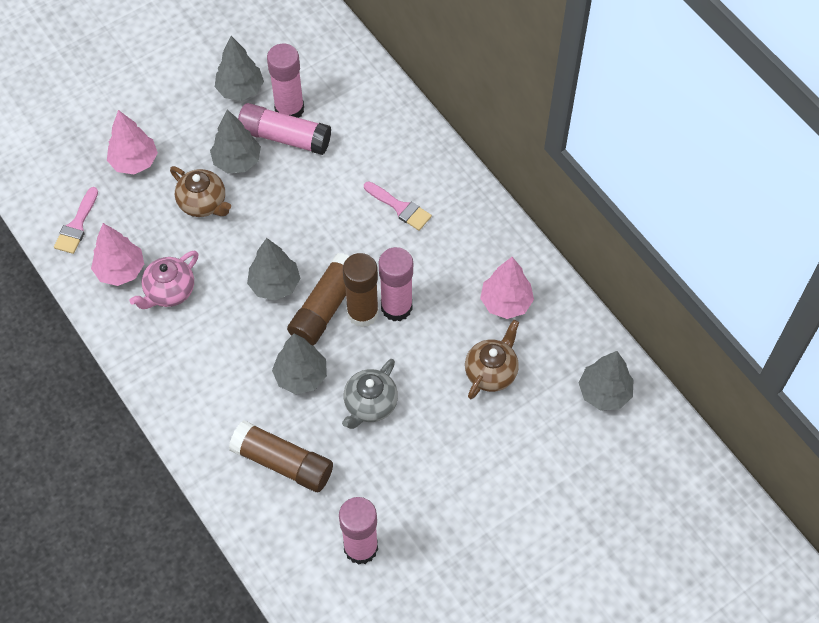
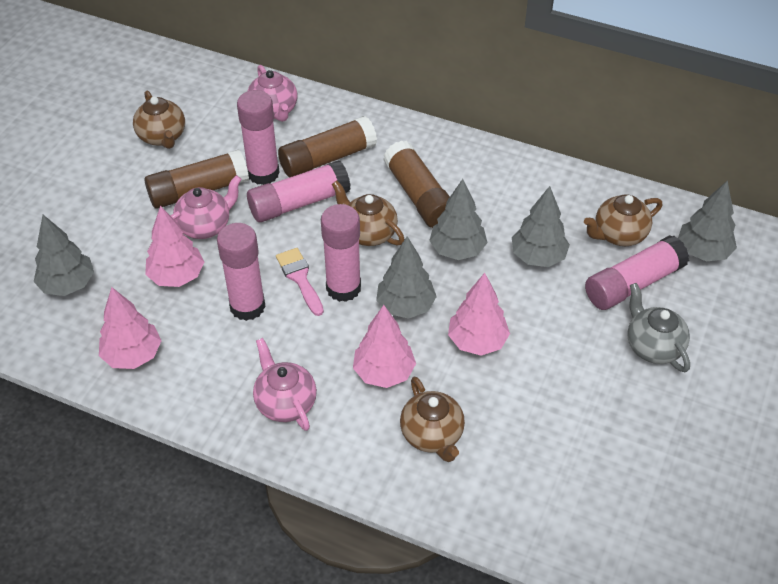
brown teapot: [170,166,231,217] [465,320,519,399] = 2 -> [133,91,185,149] [332,181,405,246] [400,376,465,462] [584,194,662,246] = 4
pink brush: [54,187,98,254] [364,181,432,231] = 2 -> [276,248,324,316] = 1
pink glue stick: [238,103,331,155] [267,44,304,118] [339,497,378,565] [379,247,413,321] = 4 -> [217,223,266,321] [237,90,280,185] [247,161,351,222] [321,204,361,302] [585,235,689,310] = 5
pink teapot: [130,251,199,309] = 1 -> [171,175,242,239] [248,65,297,122] [253,338,317,431] = 3
pink tree: [91,223,144,286] [107,110,158,174] [480,257,534,319] = 3 -> [99,287,161,369] [145,206,204,287] [353,305,416,388] [448,273,510,356] = 4

